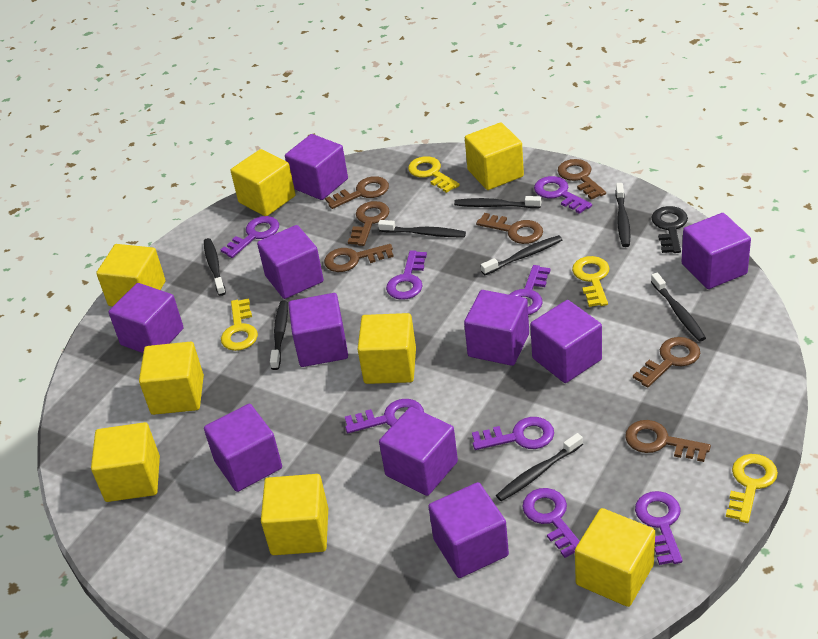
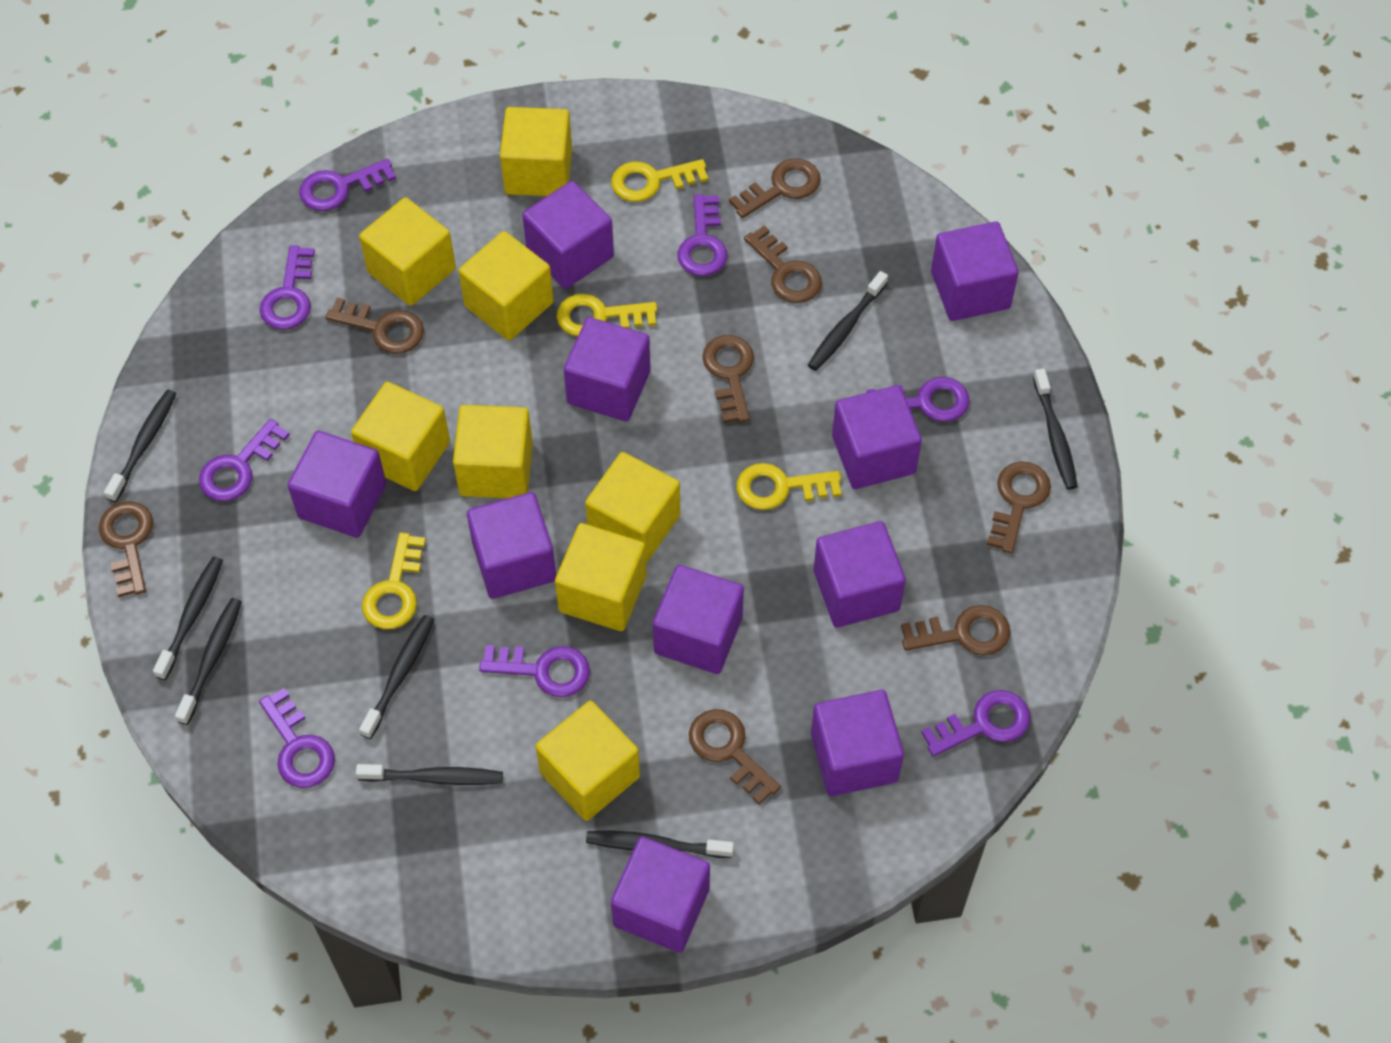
black key: [651,206,688,253] = 1 -> none = 0
brown key: [324,244,394,272] [325,176,389,209] [348,201,390,246] [476,213,543,244] [558,159,606,200] [625,420,711,462] [633,337,700,388] = 7 -> [99,501,153,597] [326,298,424,354] [689,709,781,804] [702,335,754,423] [729,158,821,218] [744,226,822,303] [901,605,1010,655] [987,462,1051,554] = 8

